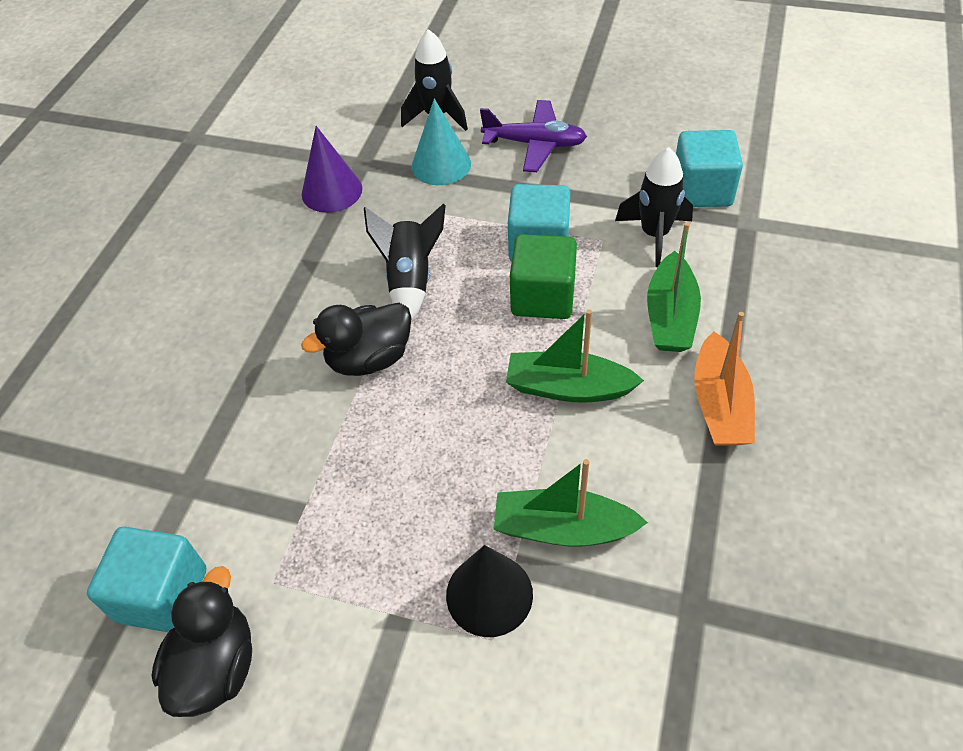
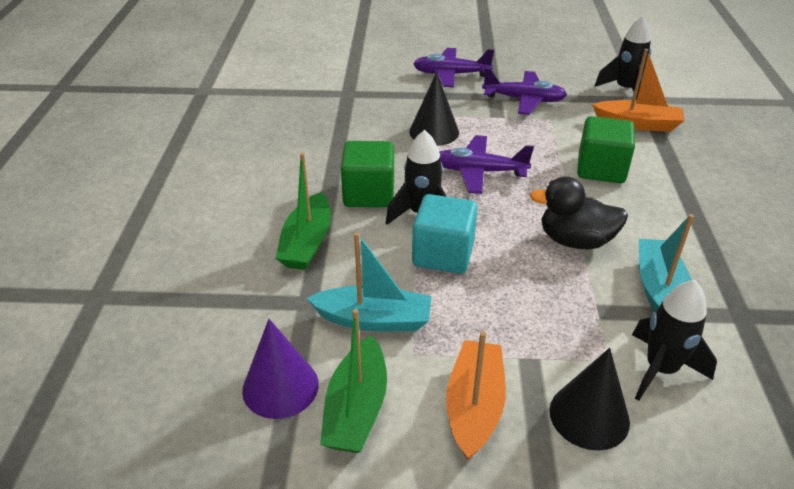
black cone: [446,545,533,637] = 1 -> [409,72,459,146] [549,348,630,451] = 2
black duck: [151,566,252,717] [301,303,412,376] = 2 -> [530,176,628,249] = 1
green boat: [493,459,648,546] [506,309,644,403] [647,222,701,352] = 3 -> [275,153,331,270] [320,309,387,453] = 2
green cube: [510,234,577,319] = 1 -> [341,141,394,207] [577,116,635,183] = 2
orange boat: [694,312,755,446] = 1 -> [446,331,506,460] [592,49,685,132] = 2
purple plane: [480,100,587,172] = 1 -> [413,48,494,87] [439,135,534,194] [482,68,567,115] = 3
turquoise boat: none = 0 -> [307,232,432,331] [639,214,694,312] = 2
turquoise cone: [412,99,471,185] = 1 -> none = 0
turquoise cube: [87,526,206,632] [508,184,570,262] [676,130,743,207] = 3 -> [412,194,477,274] = 1

